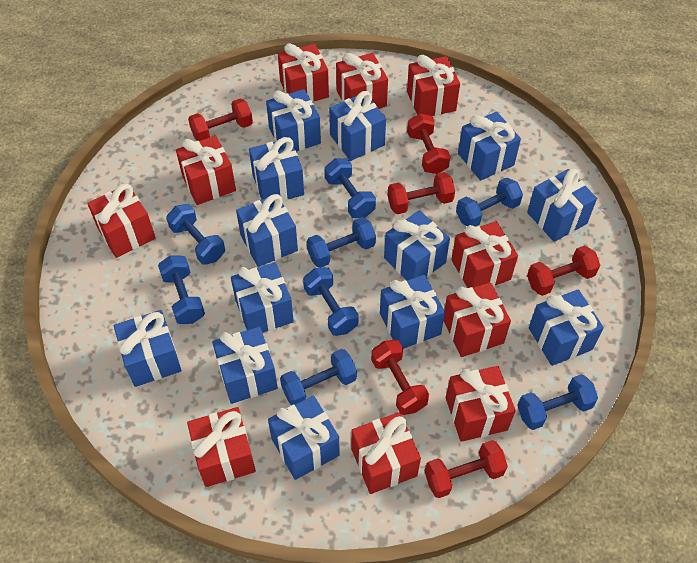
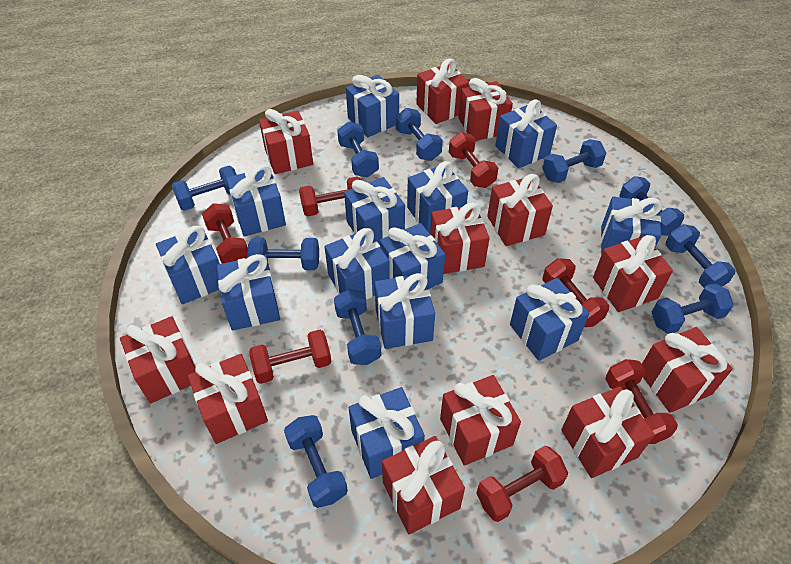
blue dumbbell: [158,255,205,324] [166,204,225,265] [280,349,357,405] [303,267,359,336] [307,217,376,268] [325,158,376,218] [456,177,523,227] [517,374,598,430] = 8 -> [172,166,237,211] [247,237,319,270] [284,415,348,508] [334,289,381,365] [337,122,379,177] [396,108,443,161] [542,139,606,183] [619,176,684,236] [652,283,734,334] [666,224,735,288] = 10
red dumbbell: [188,98,253,141] [371,340,429,415] [388,172,455,214] [407,113,451,174] [425,440,508,498] [527,245,600,296] = 6 -> [202,203,248,264] [249,330,332,384] [299,177,361,216] [449,132,498,188] [476,446,568,522] [542,258,609,327] [605,359,678,444] = 7
red gift: [87,184,155,258] [176,136,236,205] [187,407,256,487] [278,43,329,102] [336,53,388,109] [351,412,421,494] [407,55,460,116] [444,282,511,357] [446,366,516,442] [451,221,518,288] = 10 -> [120,316,196,403] [188,354,268,444] [259,109,313,174] [382,436,465,534] [416,58,469,124] [430,202,490,274] [440,375,521,466] [459,78,513,141] [487,174,553,246] [561,386,655,478] [593,235,673,312] [642,327,733,413] = 12

